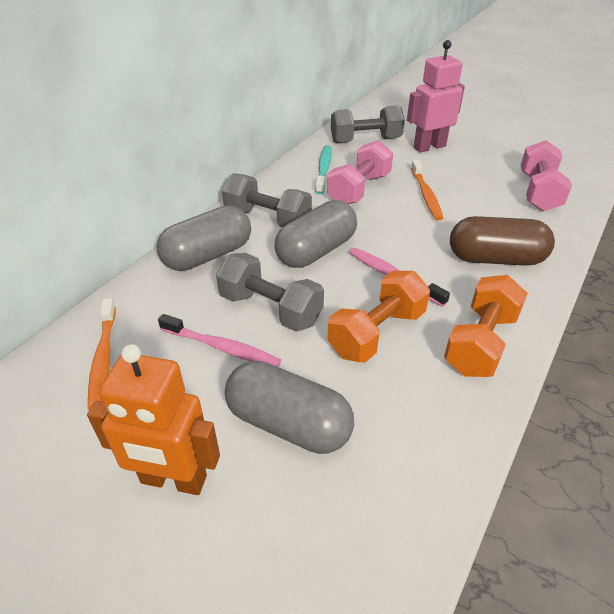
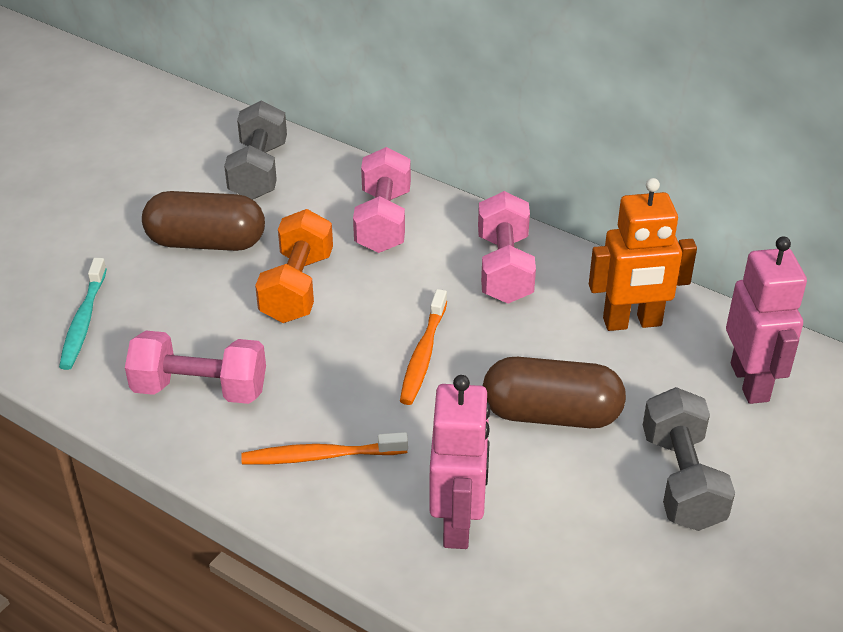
brown capsule: [450,216,555,266] = 1 -> [142,191,265,251] [483,357,626,428] = 2
grey capsule: [157,206,251,271] [225,361,354,454] [275,200,357,268] = 3 -> none = 0
grey dumbbell: [216,253,324,332] [222,173,312,227] [331,105,405,143] = 3 -> [224,100,287,200] [643,387,735,531] = 2
orange dumbbell: [328,271,430,363] [444,275,528,377] = 2 -> [255,209,333,323] = 1
pink dumbbell: [327,140,393,204] [521,140,572,211] = 2 -> [125,331,266,404] [353,147,411,253] [478,191,536,304] = 3
pink robot: [407,40,465,152] = 1 -> [429,375,490,549] [726,236,807,404] = 2
pink toothbrush: [158,314,281,367] [349,248,450,307] = 2 -> none = 0

